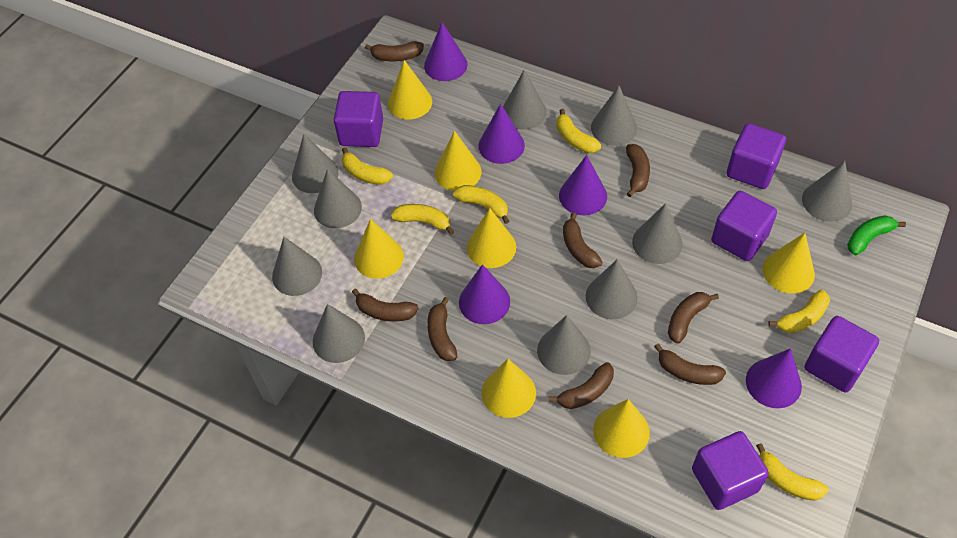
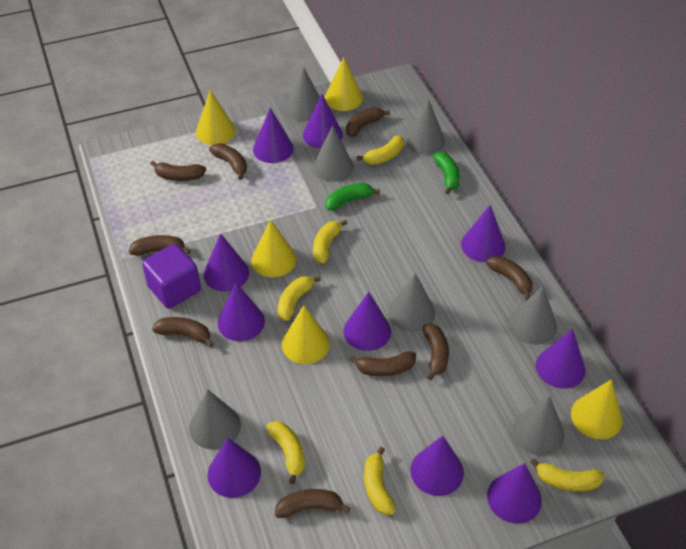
brown banana: [352,288,419,321] [365,41,424,62] [427,297,458,361] [549,362,614,409] [563,213,602,268] [626,144,650,197] [654,343,726,385] [668,292,719,344] = 8 -> [129,235,191,256] [150,161,206,181] [152,317,214,347] [209,143,247,180] [275,489,350,518] [346,107,390,137] [349,351,416,376] [423,324,449,380] [486,256,533,301] = 9
green banana: [847,215,906,255] = 1 -> [326,183,380,210] [433,152,460,194] = 2
grey cone: [272,237,322,296] [292,134,339,193] [313,304,365,363] [314,169,362,228] [503,70,547,129] [537,315,591,375] [586,259,638,319] [591,86,637,146] [632,203,683,264] [802,161,852,222] = 10 -> [189,389,241,449] [286,67,320,122] [313,126,354,182] [388,273,435,332] [405,99,445,155] [509,286,557,345] [512,396,564,456] = 7
purple cone: [424,22,468,81] [459,264,510,324] [478,104,525,164] [559,155,607,215] [746,348,802,408] = 5 -> [204,233,249,291] [207,438,261,498] [217,283,265,341] [253,108,294,163] [303,94,343,149] [344,292,391,351] [410,436,464,496] [461,205,506,262] [487,463,542,524] [536,329,586,389] = 10
purple cube: [334,91,383,147] [692,431,769,510] [711,191,777,261] [727,123,786,189] [805,316,879,393] = 5 -> [142,244,201,309] = 1
yellow cone: [354,219,404,279] [388,60,432,119] [434,131,482,191] [467,208,516,268] [482,359,536,418] [593,399,650,458] [763,233,815,293] = 7 -> [196,90,236,145] [252,219,296,277] [282,305,330,364] [325,57,363,111] [571,379,623,439] = 5

